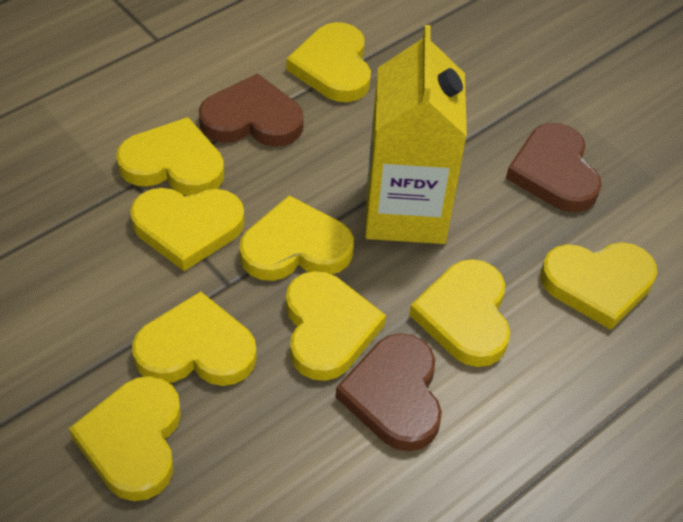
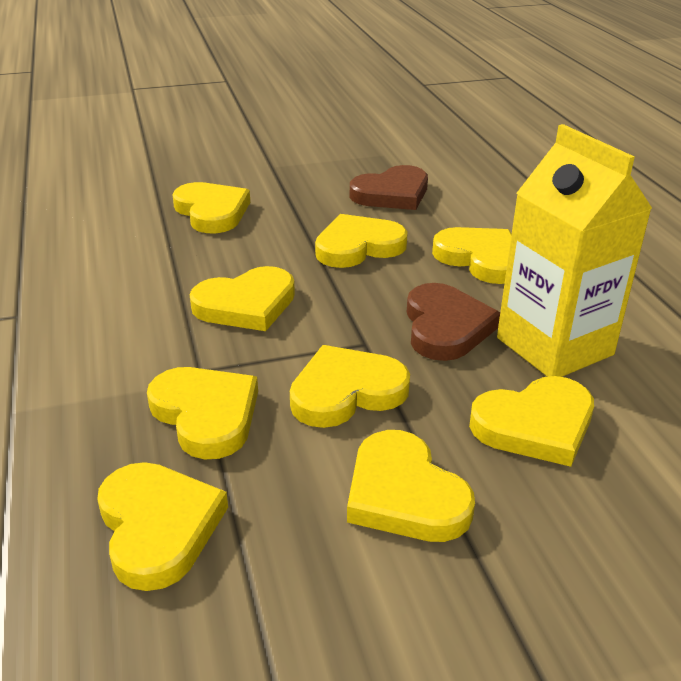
brown heart: [199,73,304,147] [335,333,442,451] [506,123,602,212] = 3 -> [350,165,428,210] [407,283,500,361] = 2

